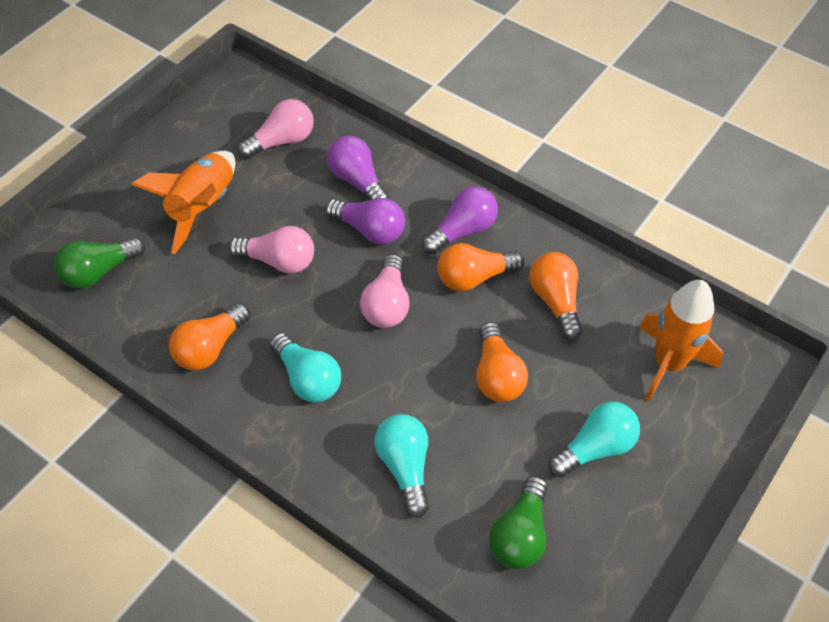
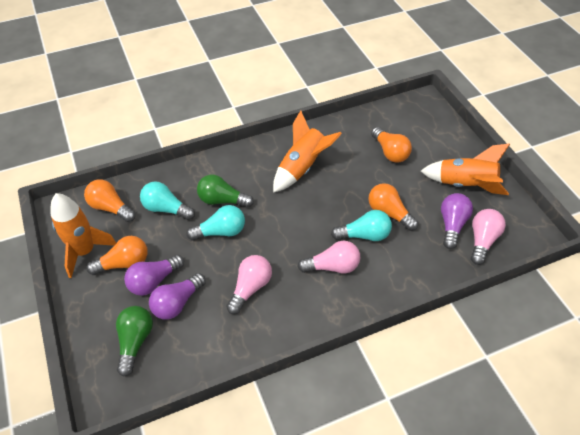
orange rocket: [131,151,236,254] [640,280,723,401] = 2 -> [51,193,116,278] [273,111,342,193] [421,143,510,195] = 3

